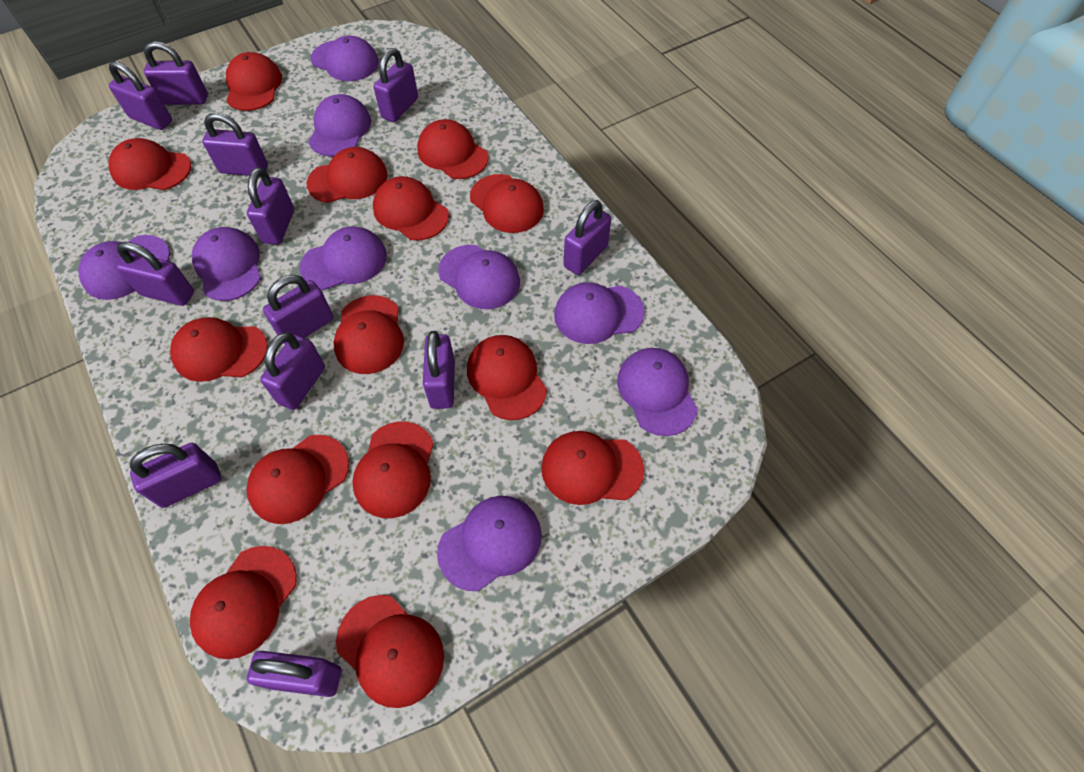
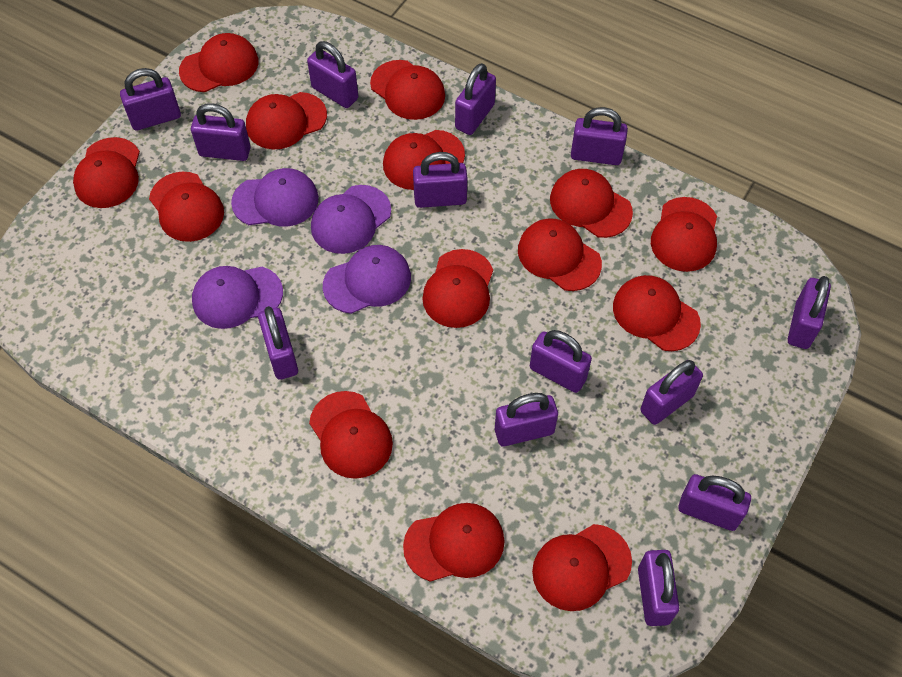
purple cap: [78,235,170,300] [192,227,261,301] [300,226,387,290] [308,94,371,156] [311,35,379,81] [437,496,542,591] [438,245,520,309] [554,282,645,344] [617,348,698,436] = 9 -> [192,266,283,329] [231,168,319,227] [311,185,391,254] [323,245,411,314] = 4
purple padlock: [109,61,172,130] [116,242,194,306] [130,443,221,508] [144,41,208,105] [202,113,268,177] [247,167,294,245] [247,651,341,697] [260,332,325,410] [263,275,334,344] [373,48,418,122] [423,331,455,409] [564,200,611,275] = 12 -> [120,68,181,131] [191,103,251,161] [258,306,298,380] [307,41,358,108] [413,152,467,208] [455,63,496,135] [495,393,558,447] [530,330,592,393] [571,107,628,165] [638,550,679,626] [640,360,703,425] [678,474,751,531] [788,276,831,349] = 13

